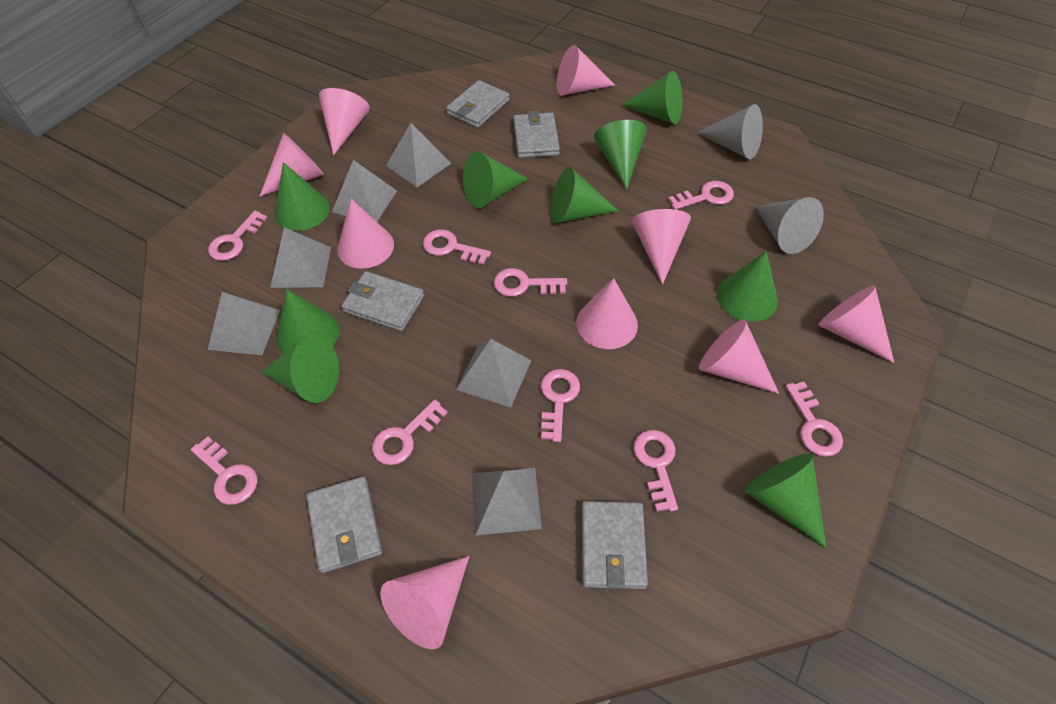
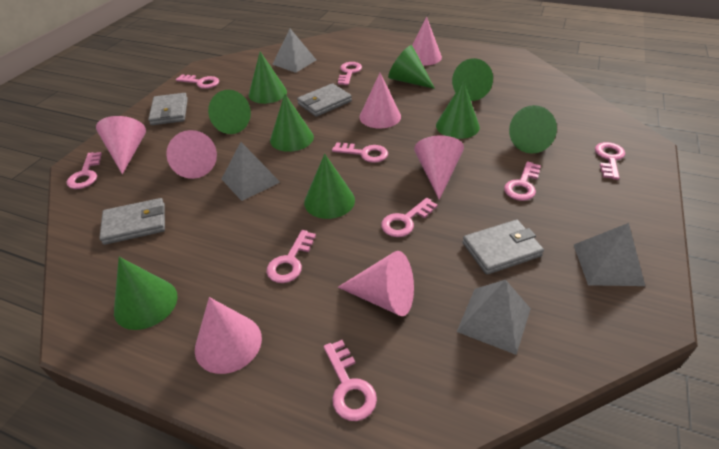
grey cone: [697,104,763,159] [755,197,824,254] = 2 -> none = 0
grey pyramid: [208,292,280,355] [270,227,331,288] [332,160,397,222] [386,123,451,187] [456,339,532,408] [472,468,542,536] = 6 -> [222,142,280,201] [272,29,316,73] [457,280,531,355] [574,223,645,286] = 4
grey wallet: [306,476,382,573] [341,271,424,332] [446,80,510,128] [513,111,560,158] [582,501,648,589] = 5 -> [99,198,165,245] [148,93,188,125] [297,83,352,117] [462,220,544,275] = 4
pink cone: [260,133,324,196] [319,88,370,156] [337,199,394,269] [380,556,470,649] [557,45,615,96] [576,278,638,349] [632,209,691,285] [699,320,779,394] [819,286,894,363] = 9 -> [96,116,146,174] [166,130,217,179] [195,297,262,374] [338,251,414,316] [359,73,401,128] [412,16,442,66] [414,135,464,200] = 7

